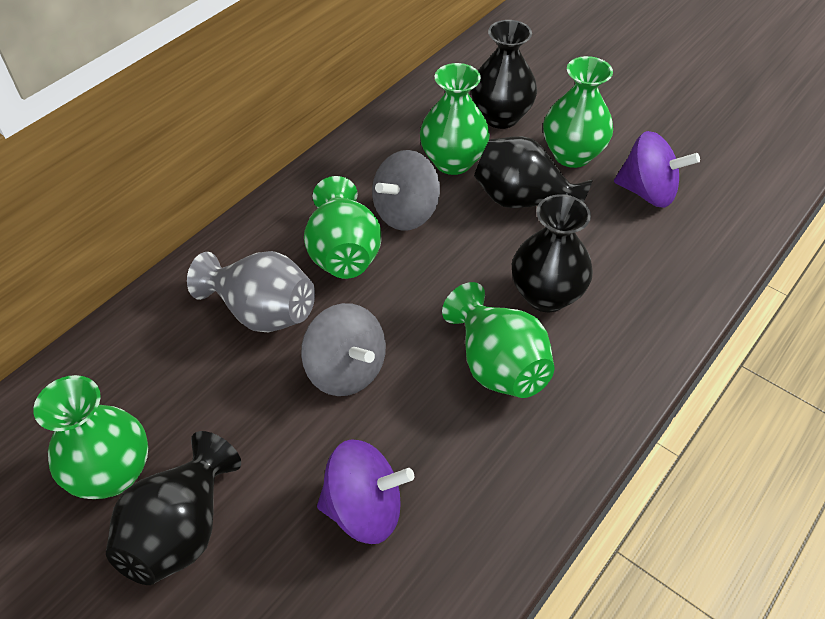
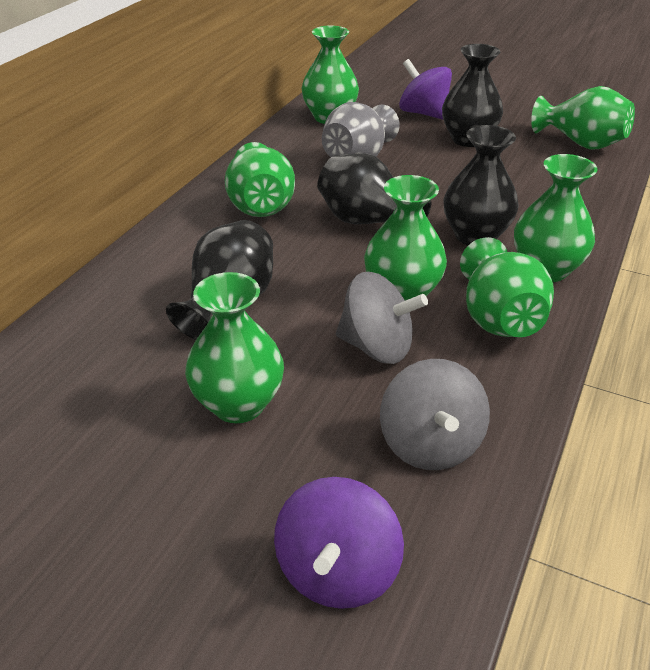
green vase: [33,375,148,499] [304,176,381,279] [420,63,490,175] [442,282,554,398] [543,56,613,168] = 5 -> [185,272,284,423] [225,142,295,217] [302,26,359,124] [364,175,447,301] [460,237,554,337] [514,154,598,282] [531,86,635,150] = 7

